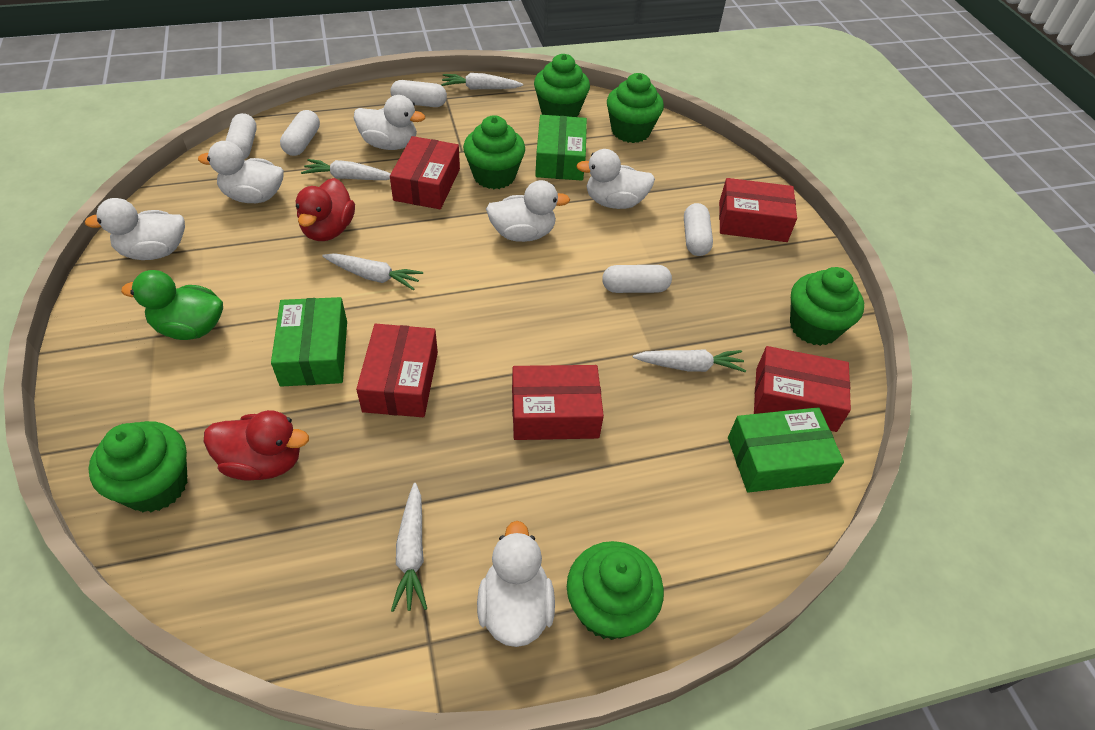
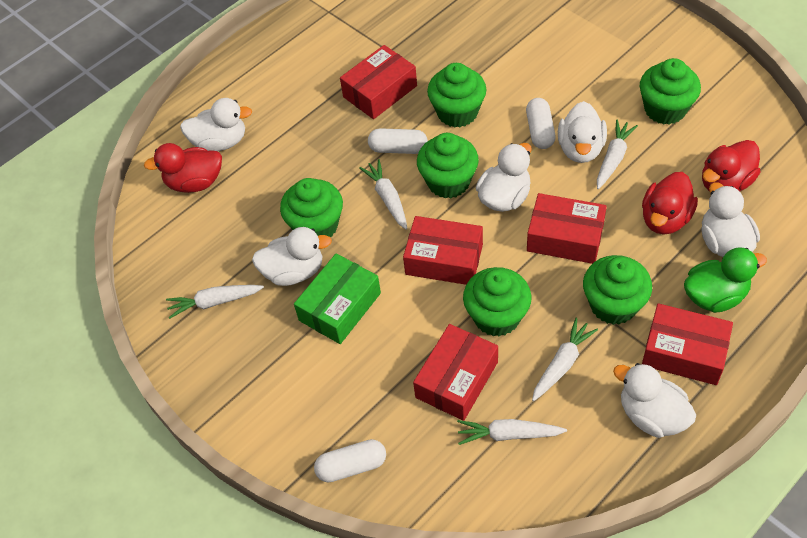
green box: [271,297,347,387] [535,115,587,181] [728,407,844,493] = 3 -> [294,253,381,344] = 1
red duck: [204,410,309,481] [296,178,355,241] = 2 -> [144,143,222,193] [642,172,698,234] [702,140,760,192] = 3
white capsule: [226,113,257,159] [280,110,320,156] [390,80,447,107] [602,265,672,293] [684,203,713,256] = 5 -> [314,439,386,482] [368,128,428,154] [526,98,556,149] = 3

